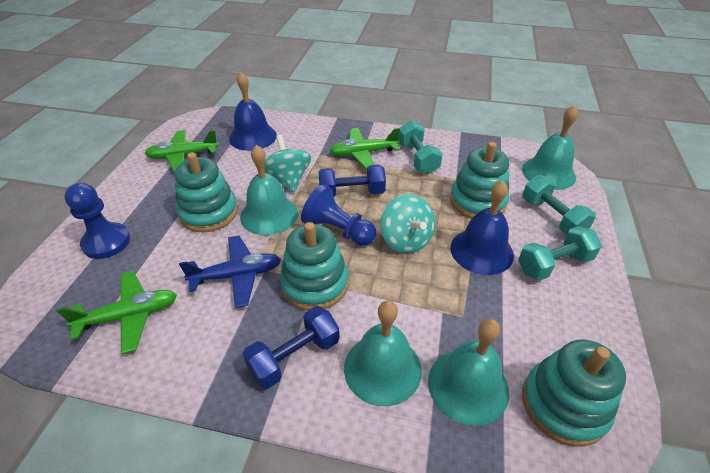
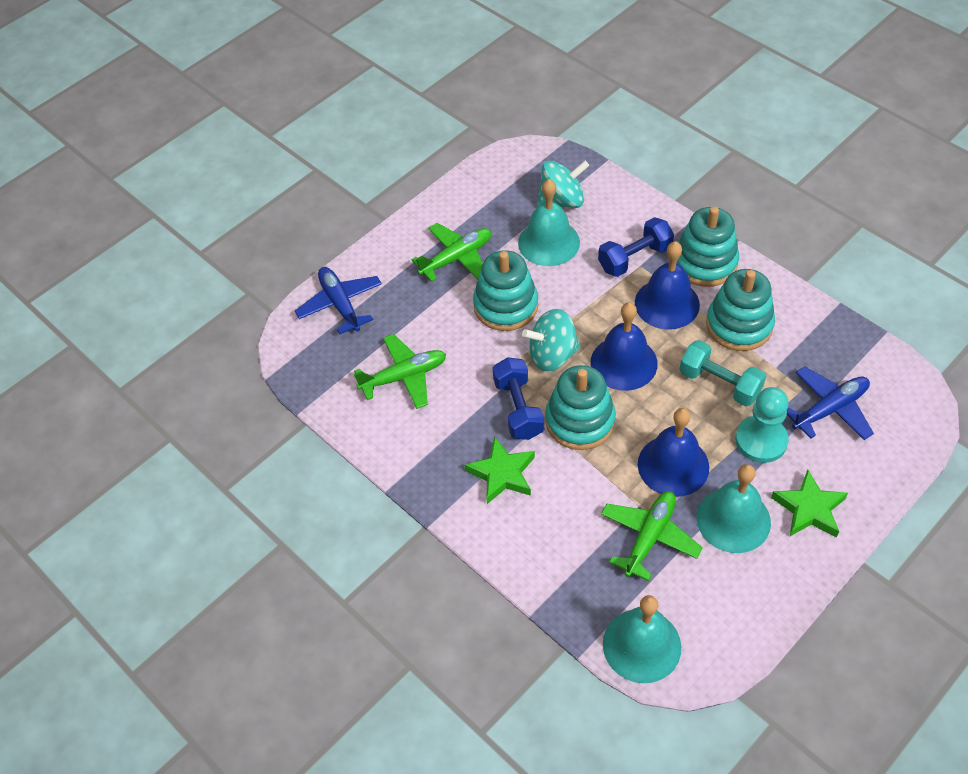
blue bell: [229,72,277,151] [451,180,514,275] = 2 -> [590,302,658,391] [635,241,700,329] [638,408,709,497] = 3
blue pawn: [64,183,130,259] [301,184,376,246] = 2 -> none = 0
blue plane: [179,235,281,308] = 1 -> [295,267,382,334] [787,366,874,440] = 2
green star: none = 0 -> [465,436,535,504] [771,469,848,538] = 2
turquoise bell: [240,145,298,235] [344,301,422,406] [428,319,509,426] [522,105,578,190] = 4 -> [518,179,580,266] [603,595,681,683] [696,464,771,553] = 3
turquoise dumbbell: [398,120,443,174] [518,226,602,281] [522,175,596,235] = 3 -> [679,340,766,406] = 1
turquoise pawn: none = 0 -> [735,387,789,463] = 1

